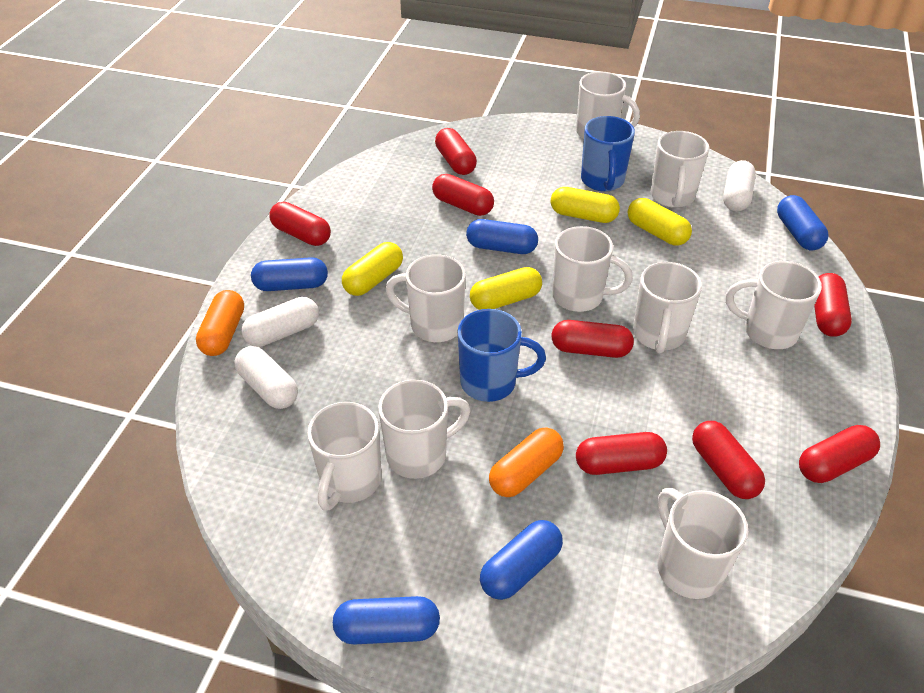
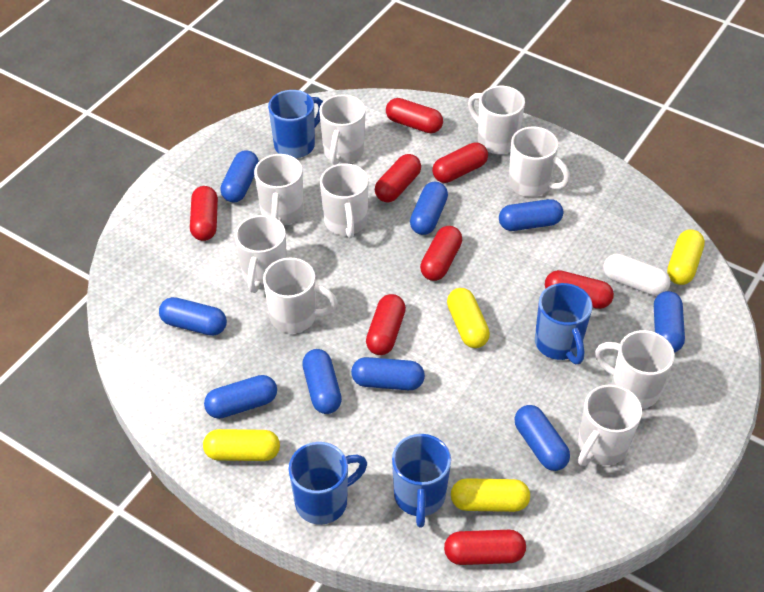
blue capsule: [251,257,328,291] [333,596,440,645] [466,219,538,254] [480,520,563,600] [777,195,828,250] = 5 -> [159,297,227,336] [204,375,277,419] [220,150,259,202] [302,349,342,414] [351,357,425,390] [410,182,448,235] [499,199,563,231] [514,405,570,471] [654,291,685,353] = 9
blue mug: [458,309,546,402] [581,116,635,192] = 2 -> [268,90,323,158] [289,442,367,525] [392,434,451,528] [535,283,593,364] = 4
orange capsule: [196,290,244,356] [489,427,564,497] = 2 -> none = 0
white capsule: [235,346,298,409] [241,297,319,347] [723,160,756,212] = 3 -> [603,254,671,296] = 1

